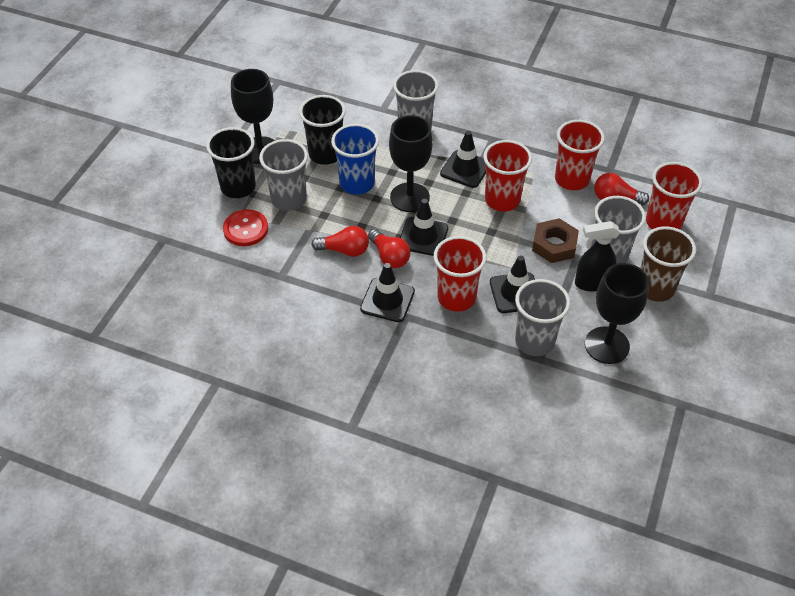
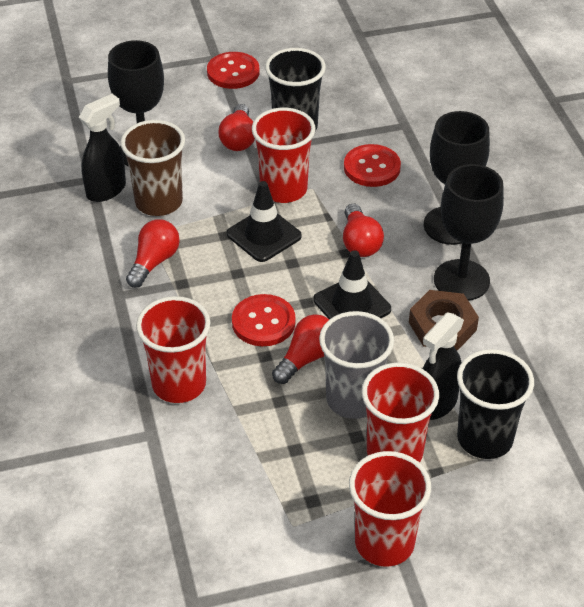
black spray bottle: [575,221,620,292] = 1 -> [79,94,126,202] [422,312,464,420] = 2
black traffic cone: [360,263,415,322] [400,199,448,256] [440,131,486,188] [490,256,535,313] = 4 -> [227,181,302,262] [314,250,391,319] = 2
blue cup: [331,124,379,195] = 1 -> none = 0
grey cup: [259,139,308,211] [393,70,439,129] [515,279,570,356] [591,196,646,264] = 4 -> [319,311,394,419] = 1
red button: [223,209,268,246] = 1 -> [207,52,259,89] [232,294,296,346] [344,144,401,187] = 3
red light bulb: [311,226,369,257] [368,229,410,268] [594,173,649,205] = 3 -> [126,219,180,288] [218,104,255,151] [272,314,329,384] [343,203,384,257] = 4

